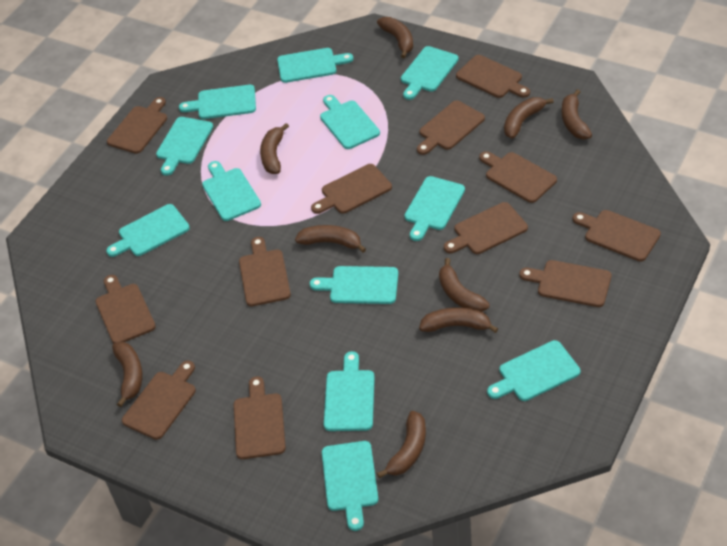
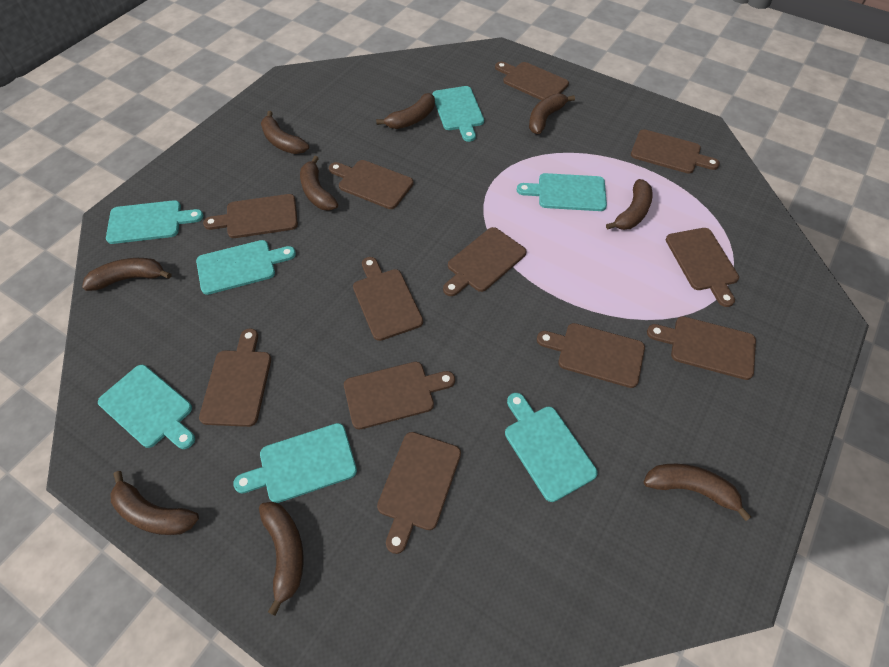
turquoise cutting board: [106,204,190,257] [156,117,213,176] [179,85,256,119] [202,161,261,221] [277,48,353,83] [310,266,398,304] [320,95,380,149] [322,441,378,531] [324,351,375,431] [401,46,459,100] [404,176,465,241] [487,340,580,401] = 12 -> [98,365,195,449] [106,200,203,244] [196,240,296,295] [233,423,357,503] [432,86,484,142] [505,393,598,502] [517,173,607,211] = 7

